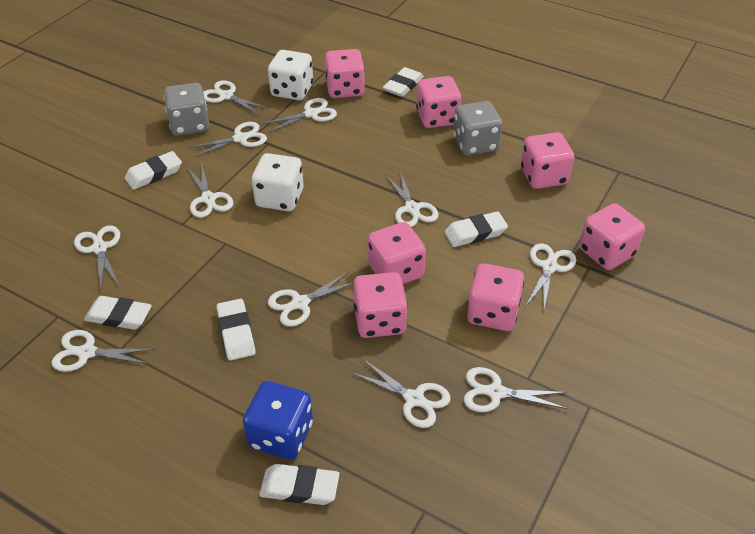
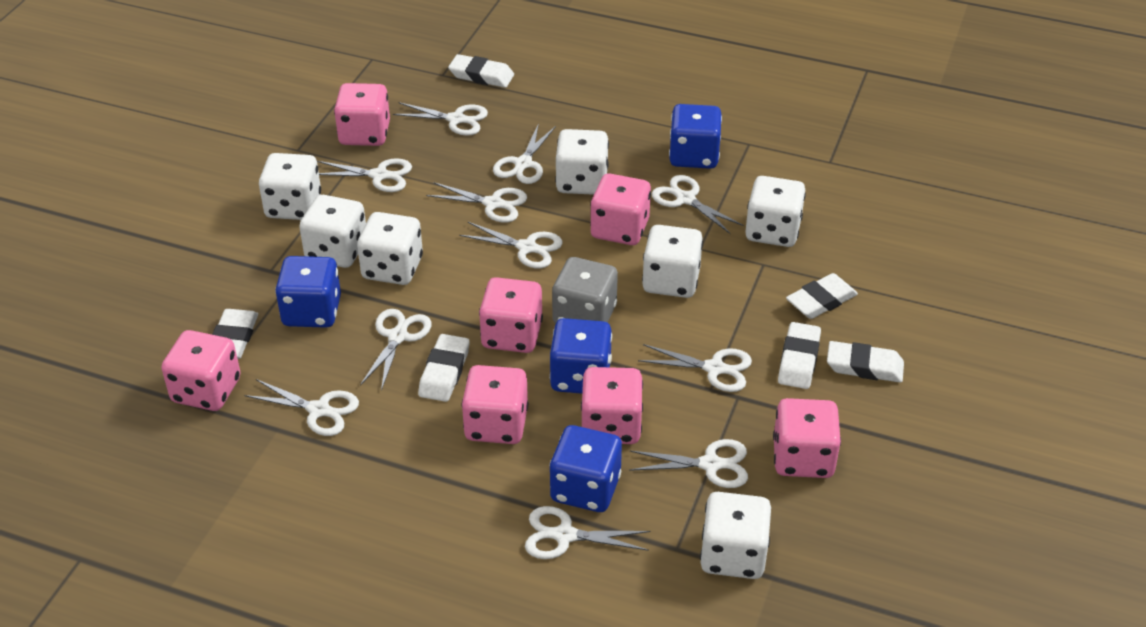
blue dice: [243,381,313,460] = 1 -> [275,256,341,328] [550,318,612,394] [550,425,622,512] [669,104,722,169] = 4
grey dice: [164,83,209,136] [453,101,502,156] = 2 -> [552,257,618,324] = 1
white dice: [252,153,304,211] [268,50,313,100] = 2 -> [259,153,321,220] [299,195,366,268] [357,212,423,285] [555,129,609,195] [642,225,703,298] [700,492,771,579] [745,176,806,247] = 7

